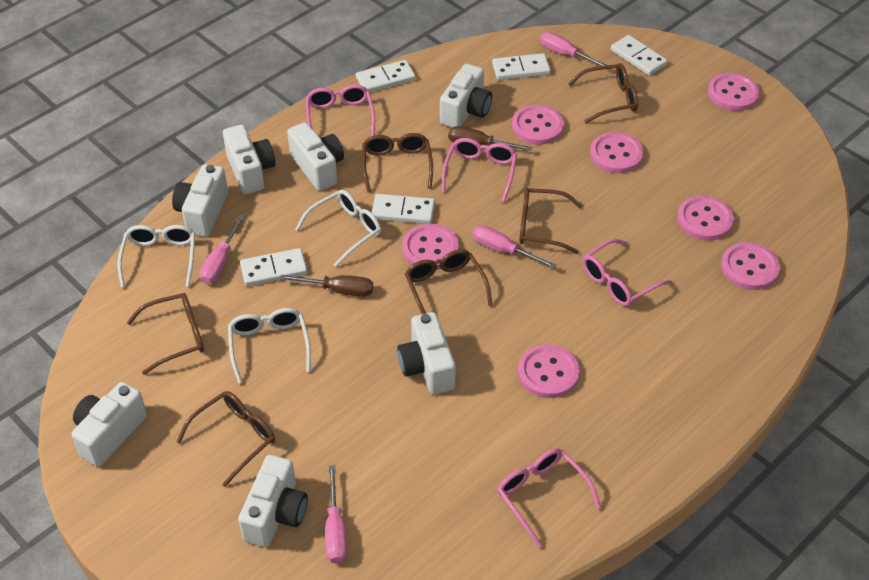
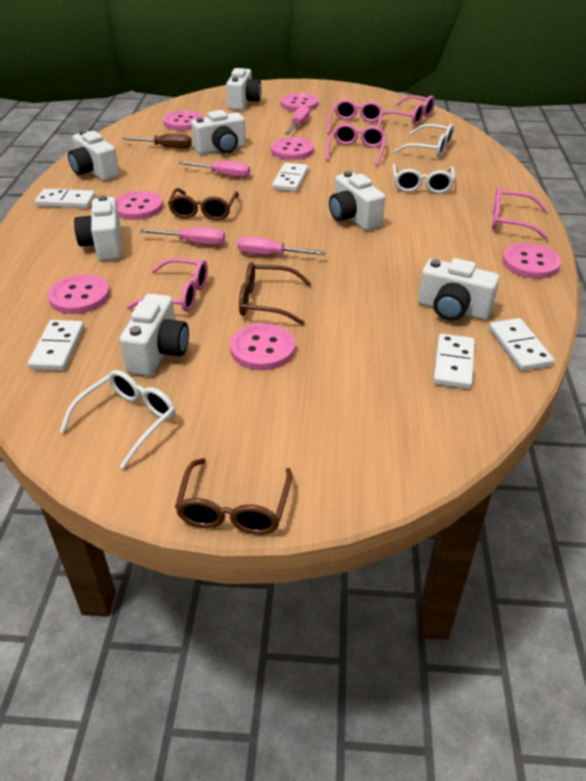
brown glasses: [127,293,204,375] [177,391,275,487] [362,133,433,193] [405,249,493,314] [519,188,582,254] [568,63,638,123] = 6 -> [168,188,239,221] [175,458,292,535] [239,262,312,325] = 3
brown screwdriver: [280,275,373,297] [448,126,532,151] = 2 -> [123,134,192,148] = 1
pink glasses: [306,84,375,136] [442,138,517,202] [498,448,601,548] [583,239,672,306] = 4 -> [126,258,208,312] [326,123,386,166] [327,99,384,134] [383,95,435,125] [492,187,549,240] = 5

